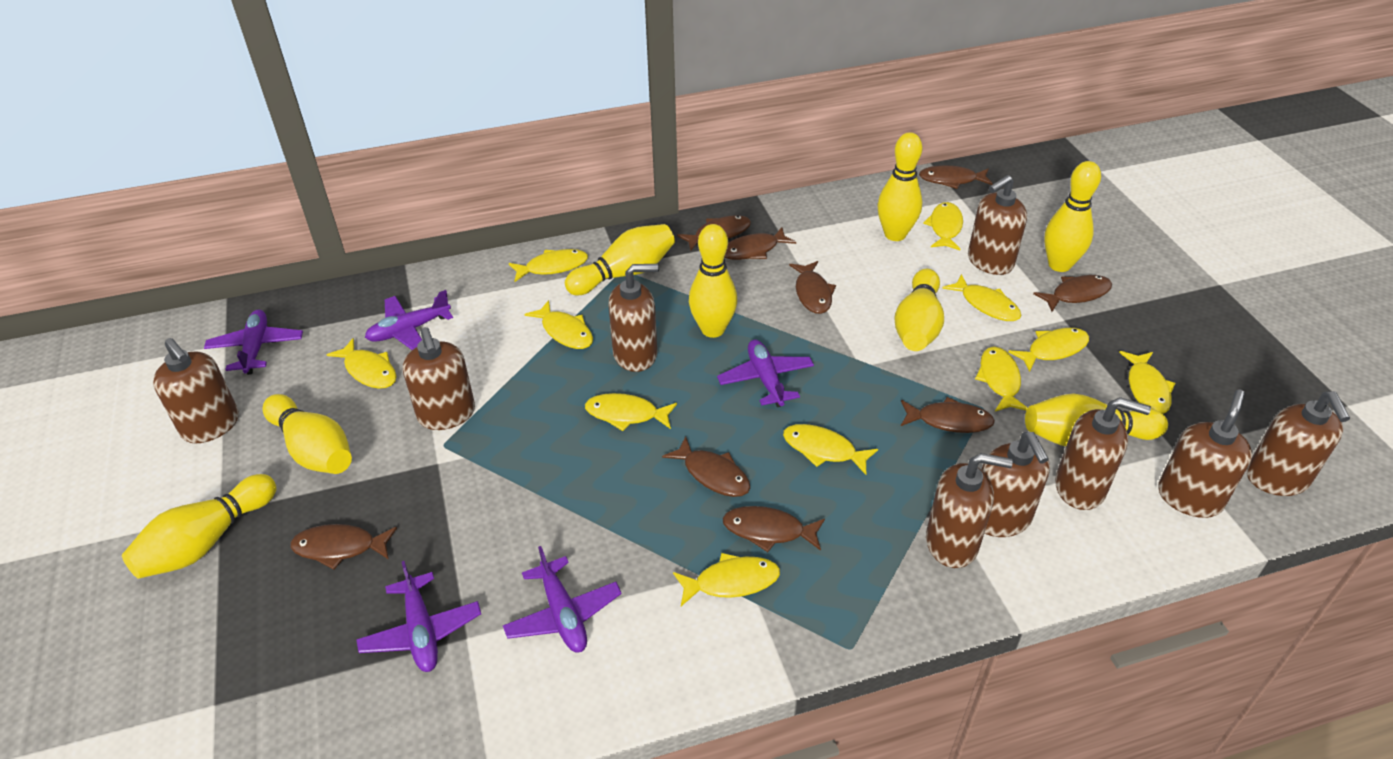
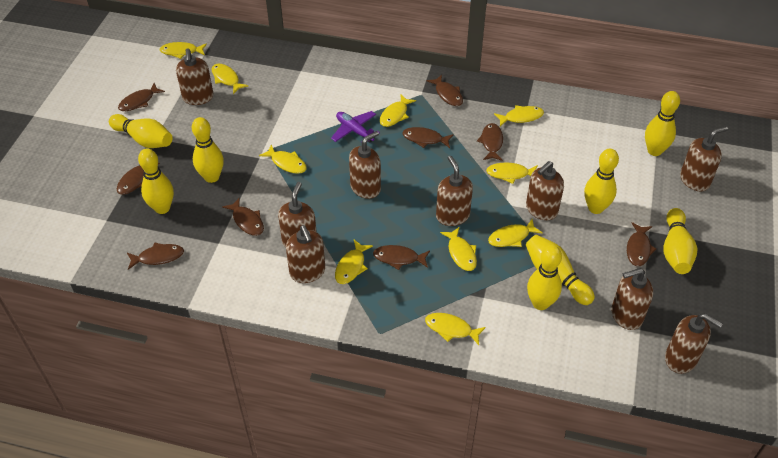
purple plane: [204,310,303,375] [356,561,481,672] [365,290,453,350] [503,546,622,653] [717,340,814,407] = 5 -> [331,111,380,143] = 1
yellow fish: [326,338,397,389] [509,249,588,282] [524,300,593,349] [585,393,677,431] [673,553,780,606] [783,424,878,475] [923,202,963,250] [942,274,1021,321] [975,347,1028,411] [1008,328,1089,372] [1119,351,1175,414] = 11 -> [160,42,207,59] [212,64,248,94] [259,144,307,174] [335,240,373,284] [380,94,416,127] [425,313,486,345] [440,227,477,271] [486,163,538,184] [488,219,543,247] [494,105,544,126] = 10

